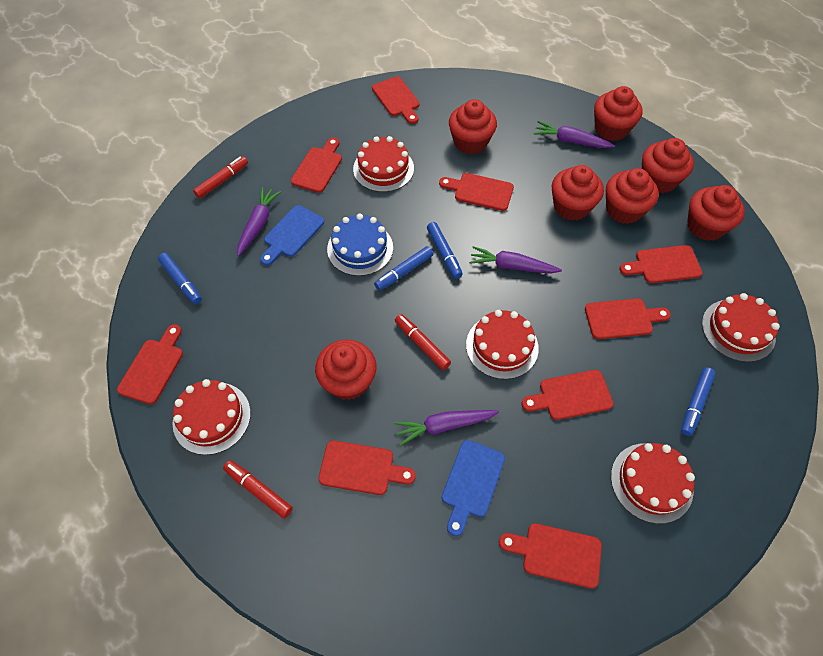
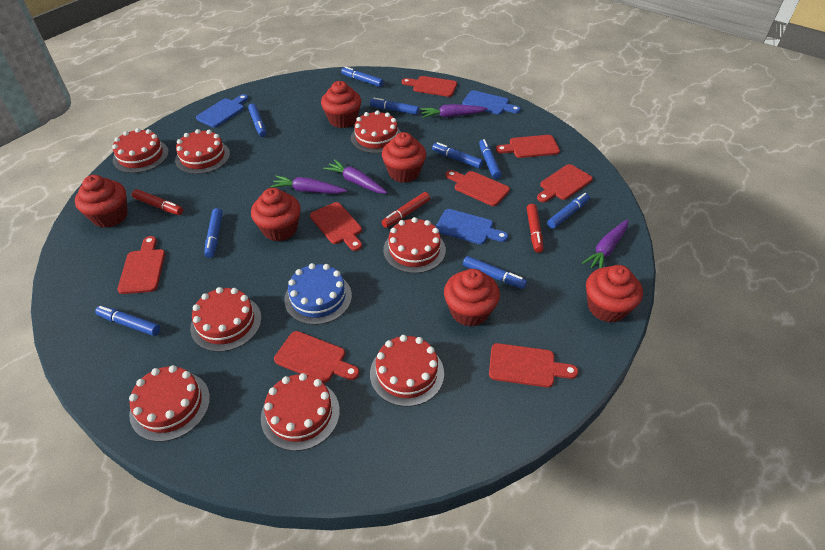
blue cutting board: [260,205,324,265] [442,440,505,536] = 2 -> [196,94,248,128] [436,209,508,244] [462,90,521,114] = 3
blue marker: [158,253,202,304] [374,246,433,291] [427,222,463,279] [681,367,716,436] = 4 -> [95,306,160,336] [204,208,223,258] [248,103,267,137] [341,66,384,87] [370,98,419,115] [432,142,483,168] [463,256,527,289] [479,139,501,179] [547,193,590,229] = 9
red cake: [172,379,251,455] [353,136,414,192] [466,310,539,379] [611,443,695,524] [702,293,780,362] = 5 -> [112,128,169,173] [129,365,210,442] [175,129,230,174] [190,287,261,352] [261,373,340,451] [351,110,401,153] [370,335,444,407] [383,217,446,273] = 8
red cupcake: [315,340,376,400] [449,99,497,154] [552,165,604,221] [594,86,643,141] [606,168,659,224] [642,138,694,193] [687,185,745,241] = 7 -> [75,175,128,228] [251,188,301,242] [321,81,361,128] [382,132,426,183] [444,269,500,327] [586,265,643,323] = 6
red cutting board: [117,324,183,404] [291,138,342,193] [318,440,416,495] [372,77,420,124] [439,173,514,211] [499,523,602,589] [521,370,613,420] [585,298,671,339] [619,245,702,283] = 9 -> [117,236,165,294] [274,331,359,383] [310,202,362,251] [402,76,457,97] [446,170,510,206] [489,343,578,387] [496,135,560,158] [537,164,593,202] = 8

